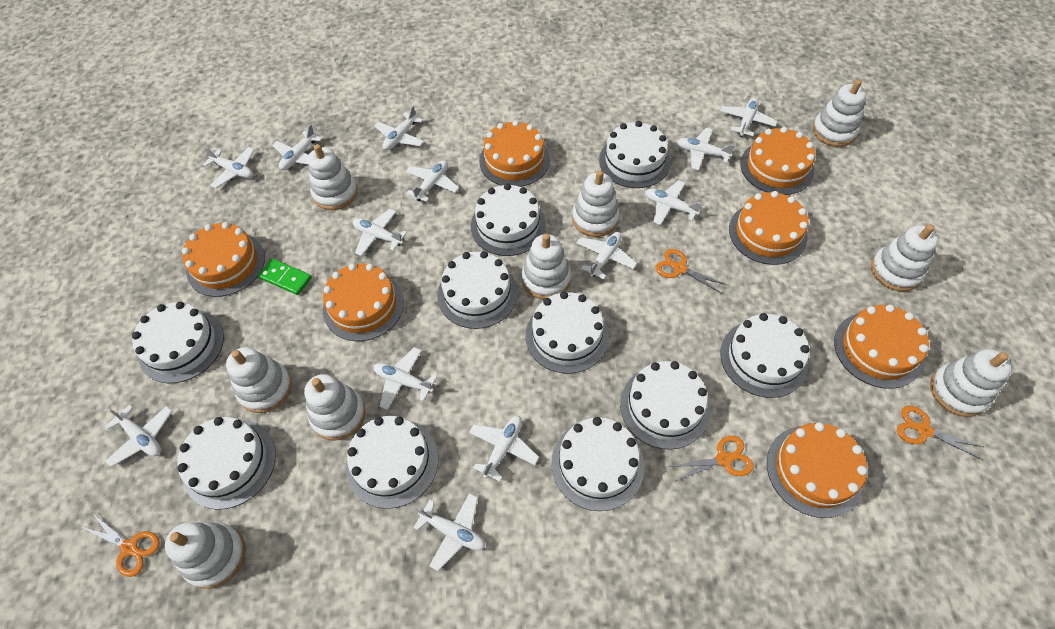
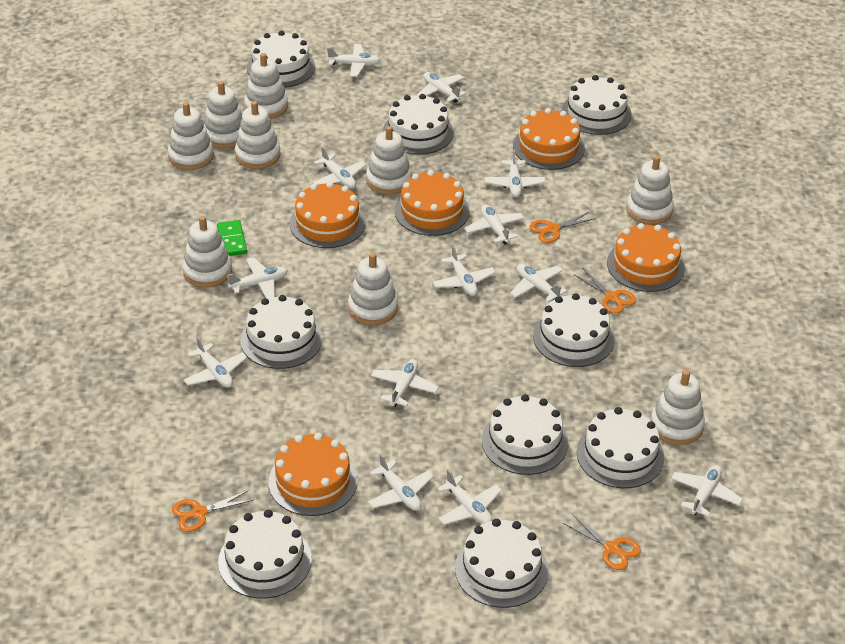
orange cake: [182,222,265,297] [323,263,404,341] [479,120,550,187] [729,191,808,265] [740,127,815,195] [767,422,868,518] [834,305,929,389] = 7 -> [268,433,358,516] [290,182,366,248] [394,170,470,236] [513,108,585,170] [607,223,685,292] = 5
white cake: [132,302,224,383] [177,417,276,509] [346,416,438,509] [438,251,518,329] [471,183,546,256] [526,291,609,374] [551,417,644,511] [599,121,671,188] [620,361,710,450] [720,313,810,398] = 10 -> [218,510,312,599] [240,295,323,369] [247,30,315,88] [383,94,454,155] [455,519,548,608] [482,394,568,475] [533,293,615,367] [562,75,632,135] [577,407,664,488] = 9

